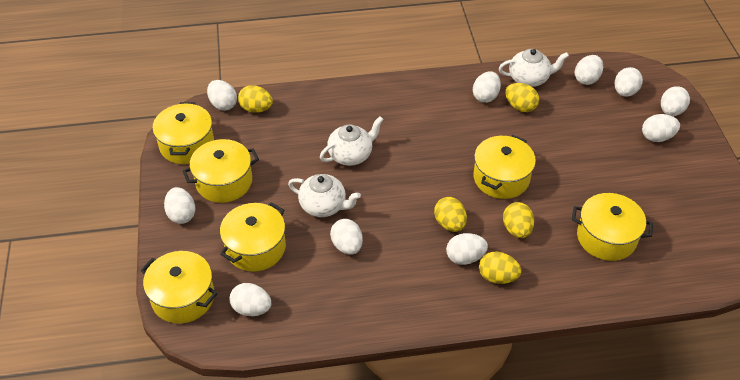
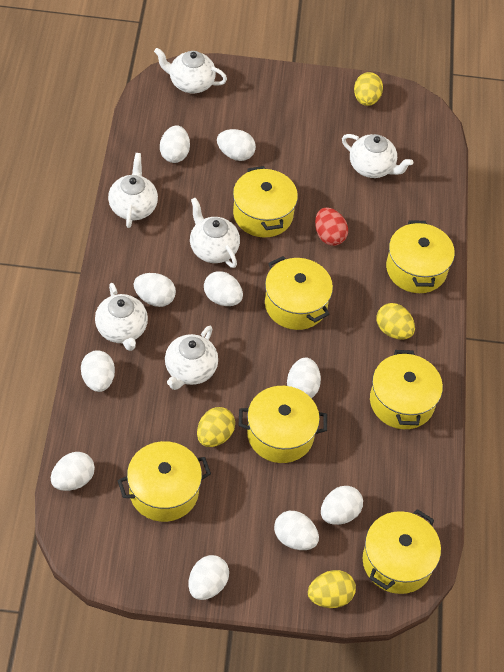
red egg: none = 0 -> [315,207,348,246] = 1
white teapot: [288,174,361,217] [320,116,384,166] [499,49,569,87] = 3 -> [95,283,148,351] [108,153,158,228] [154,48,227,93] [165,326,218,390] [190,197,240,268] [342,134,413,178] = 6
yellow egg: [238,85,273,113] [434,197,467,232] [479,252,521,284] [503,202,534,238] [505,83,539,112] = 5 -> [197,407,235,447] [308,570,356,608] [354,72,383,106] [376,303,415,340] = 4
yellow pot: [141,251,217,324] [152,102,214,164] [183,139,259,203] [220,202,286,272] [473,135,536,199] [572,193,653,261] = 6 -> [117,441,211,522] [233,166,298,238] [238,386,327,463] [265,256,333,330] [363,509,441,594] [370,350,443,429] [386,220,455,293] = 7

